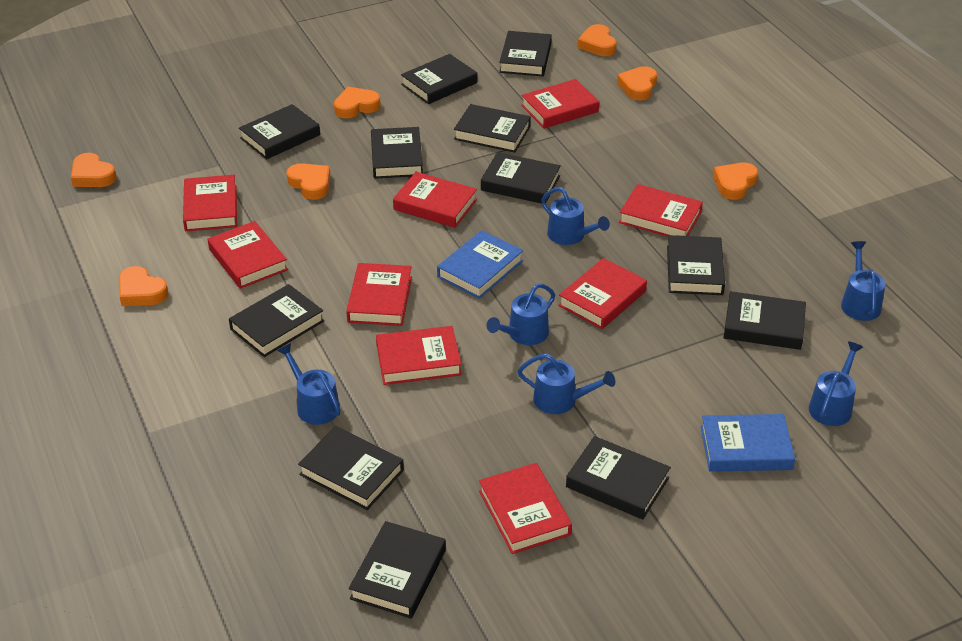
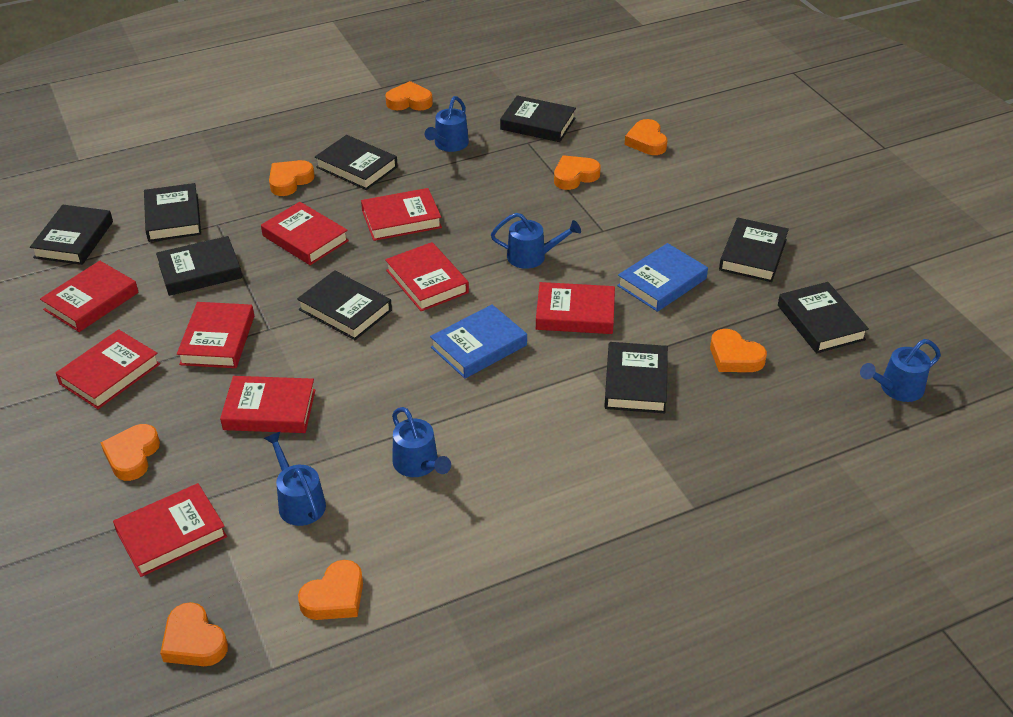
black book: [229,284,324,357] [239,104,320,159] [298,426,404,510] [349,521,446,619] [371,127,423,179] [401,54,477,104] [454,104,531,153] [481,152,561,204] [499,31,552,76] [566,436,671,519] [667,235,725,295] [724,291,806,350] = 12 -> [30,205,113,265] [144,183,201,242] [156,236,242,296] [297,270,392,340] [315,135,398,190] [500,95,576,142] [604,342,668,413] [719,218,789,282] [778,282,869,353] = 9
blue watering can: [277,343,341,425] [487,283,555,345] [518,353,615,414] [541,187,610,245] [809,341,863,426] [841,241,886,321] = 6 -> [264,432,326,526] [392,407,451,477] [425,96,469,152] [491,213,581,269] [860,339,941,402] = 5
orange heart: [71,153,116,187] [119,266,169,306] [287,163,330,200] [334,87,381,118] [577,24,617,56] [617,66,657,100] [713,163,758,200] = 7 -> [100,424,160,481] [160,602,228,666] [269,160,315,196] [298,560,363,620] [385,81,433,110] [554,155,601,190] [625,119,667,155] [710,329,767,372] = 8

